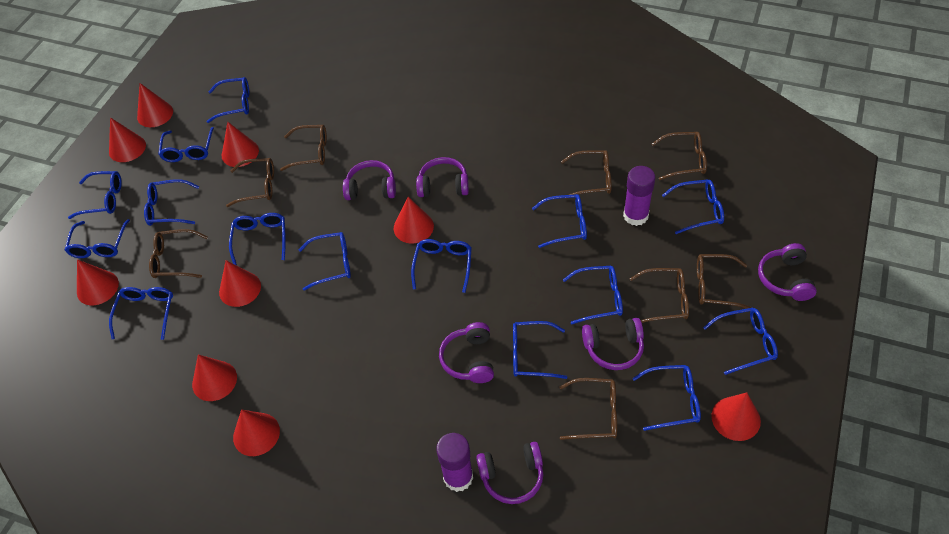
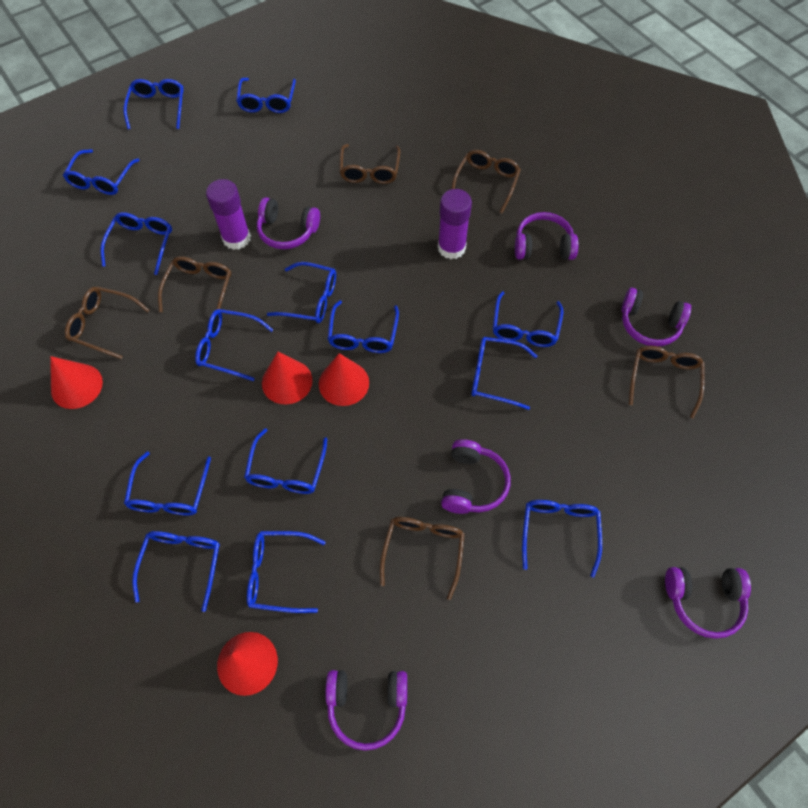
blue glasses: [65,219,130,258] [68,171,122,219] [109,287,173,340] [144,179,199,226] [158,127,214,162] [207,77,249,123] [229,213,286,265] [299,232,351,290] [411,239,472,293] [513,321,568,379] [532,194,587,248] [563,266,623,324] [632,365,701,431] [662,179,724,234] [703,308,778,375] = 15 -> [63,149,139,195] [100,212,172,275] [123,79,184,129] [124,452,211,516] [132,531,220,612] [195,309,273,381] [236,78,296,113] [244,428,327,494] [247,531,326,613] [267,262,336,323] [328,300,399,353] [471,337,537,410] [493,291,563,347] [522,500,602,578] = 14
brown glasses: [149,229,208,278] [226,158,274,207] [280,125,327,171] [560,378,617,440] [561,150,612,199] [630,268,689,323] [652,132,707,180] [697,254,752,309] = 8 -> [65,287,150,359] [158,256,231,312] [339,144,400,184] [380,517,465,600] [451,150,521,213] [629,346,705,419] = 6
red cone: [77,259,119,305] [109,117,146,162] [137,83,173,127] [192,355,237,401] [219,260,261,307] [222,122,259,167] [233,410,280,456] [394,197,434,243] [711,392,761,441] = 9 -> [50,356,103,409] [217,632,278,696] [262,352,313,404] [319,353,369,406] = 4

